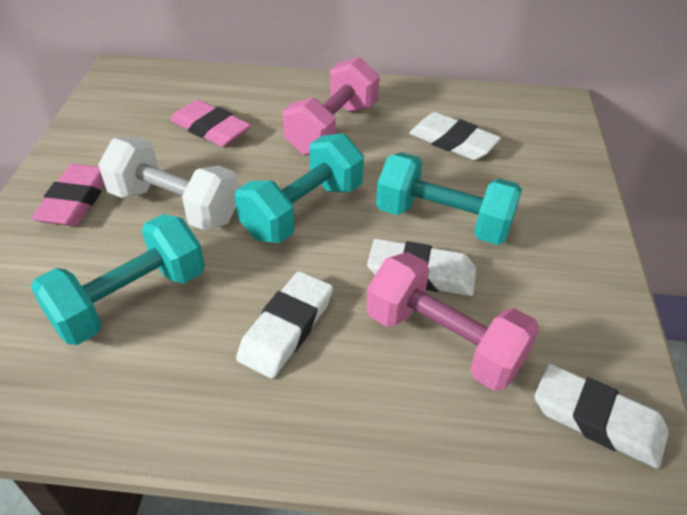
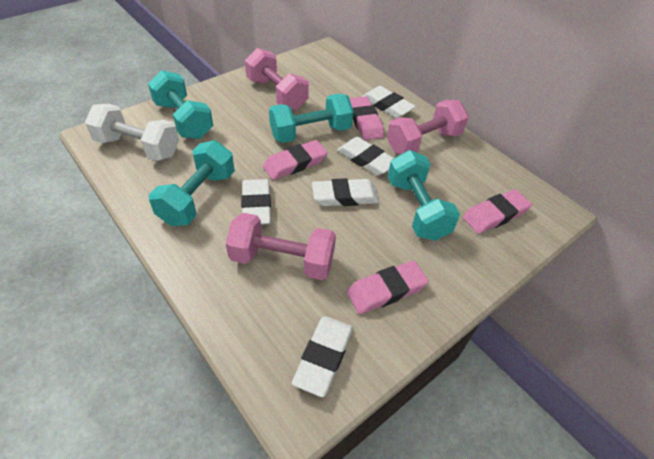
pink dumbbell: [283,57,380,155] [366,252,539,391] = 2 -> [226,213,336,280] [245,48,309,110] [387,100,469,155] = 3
pink eraser: [31,164,104,226] [170,100,251,147] = 2 -> [263,140,328,180] [347,261,429,314] [349,96,384,140] [463,189,532,234] = 4
turquoise dumbbell: [31,214,205,345] [235,134,364,243] [376,152,522,245] = 3 -> [148,70,213,139] [149,140,235,226] [269,94,354,143] [388,150,460,241] = 4
white eraser: [236,271,333,378] [367,239,476,296] [409,112,501,160] [535,364,669,469] = 4 -> [241,179,271,225] [292,316,353,397] [312,178,379,206] [337,137,394,176] [362,86,416,118] = 5

